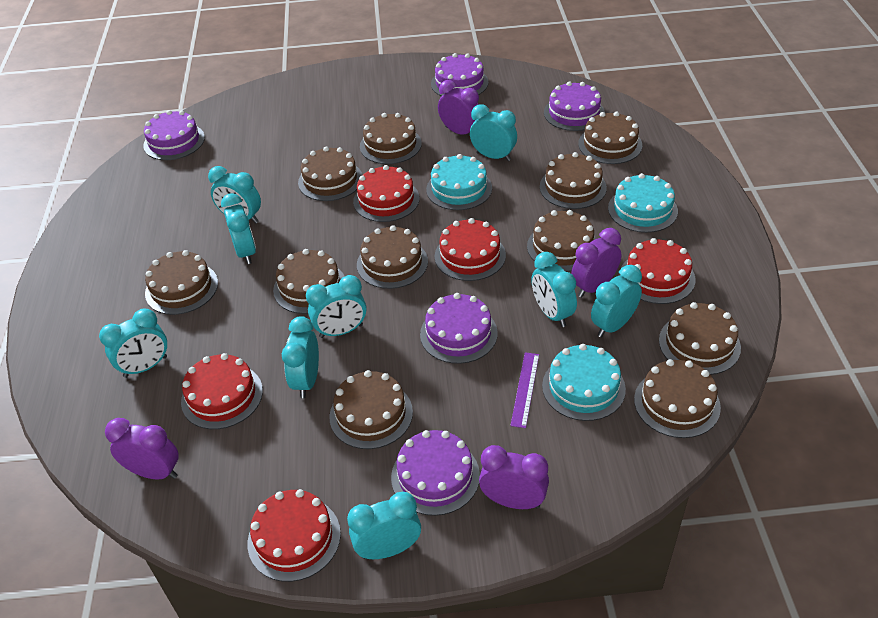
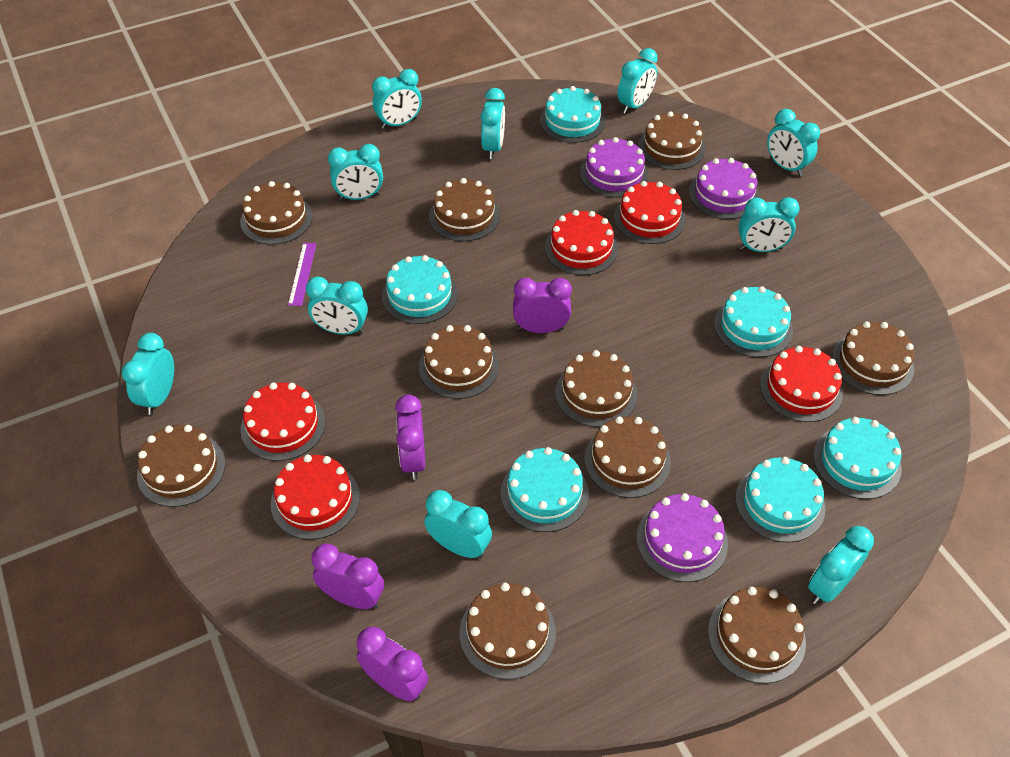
brown cake: [145,250,218,315] [273,249,345,314] [298,146,362,201] [329,370,413,449] [357,225,428,289] [360,113,422,164] [527,210,596,272] [540,152,607,209] [578,112,642,164] [634,359,721,438] [659,302,741,375] = 11 -> [137,425,225,507] [240,181,312,245] [419,325,499,399] [429,178,500,241] [460,583,556,679] [555,350,638,427] [584,417,671,498] [638,111,706,170] [708,587,806,684] [832,321,914,395] = 10
purple cake: [143,110,205,160] [391,430,480,516] [420,293,498,364] [431,53,488,97] [544,81,605,131] = 5 -> [580,137,649,198] [636,493,728,582] [689,158,759,219] = 3
turquoise cake: [426,154,492,210] [542,344,626,421] [608,173,678,233] = 3 -> [382,255,458,324] [501,447,589,532] [540,86,605,143] [714,286,793,357] [735,457,826,543] [813,417,902,499] = 6
turquoise clock: [99,309,167,378] [208,166,261,223] [221,193,256,264] [282,316,319,398] [306,275,366,338] [347,492,421,559] [470,104,517,161] [532,252,577,327] [591,265,642,337] = 9 -> [122,333,174,415] [306,276,368,334] [328,144,383,200] [372,69,422,129] [424,490,492,559] [481,88,505,159] [617,48,658,114] [739,197,800,252] [767,109,820,176] [808,526,874,604] = 10

